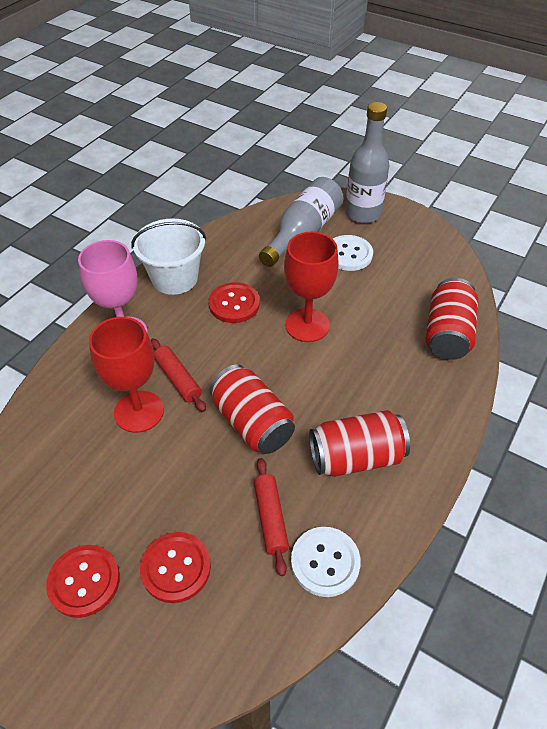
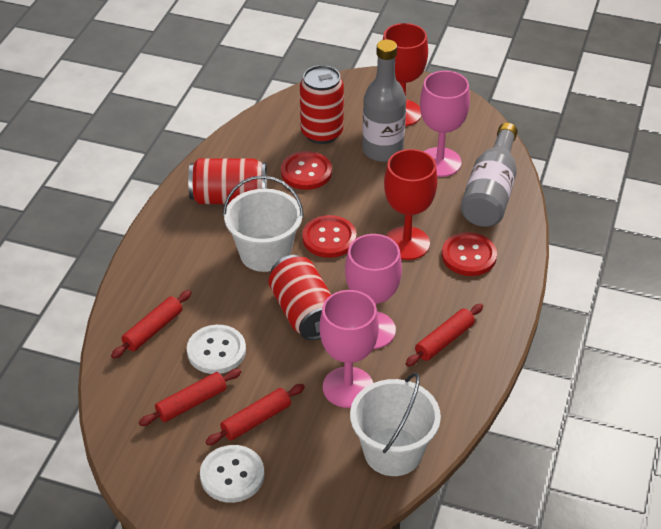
pink goblet: [78,240,148,333] = 1 -> [319,290,379,408] [345,234,402,349] [420,71,470,177] = 3
red rolling pin: [151,338,206,412] [254,458,289,576] = 2 -> [111,290,192,359] [139,369,241,426] [205,384,305,445] [406,304,483,366] = 4
white bucket: [131,218,206,295] = 1 -> [223,175,304,272] [350,373,441,476] = 2

